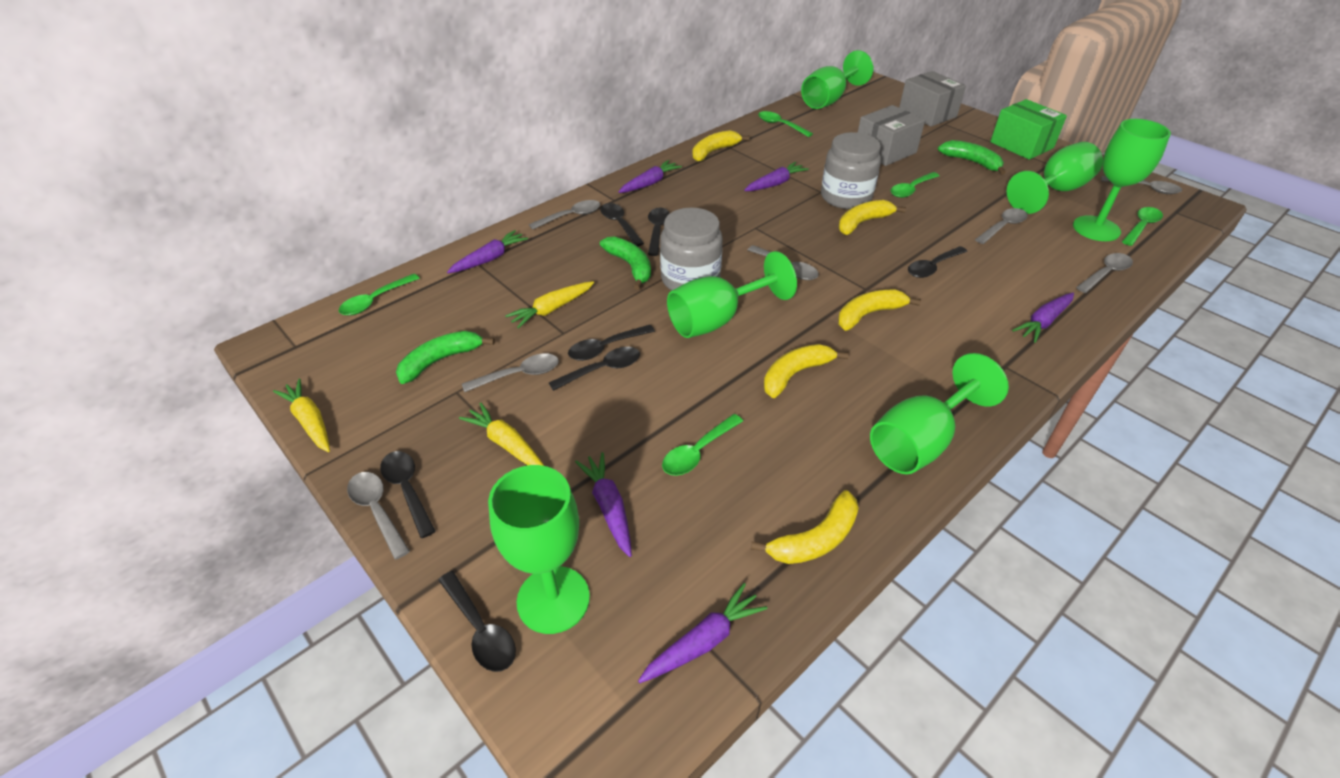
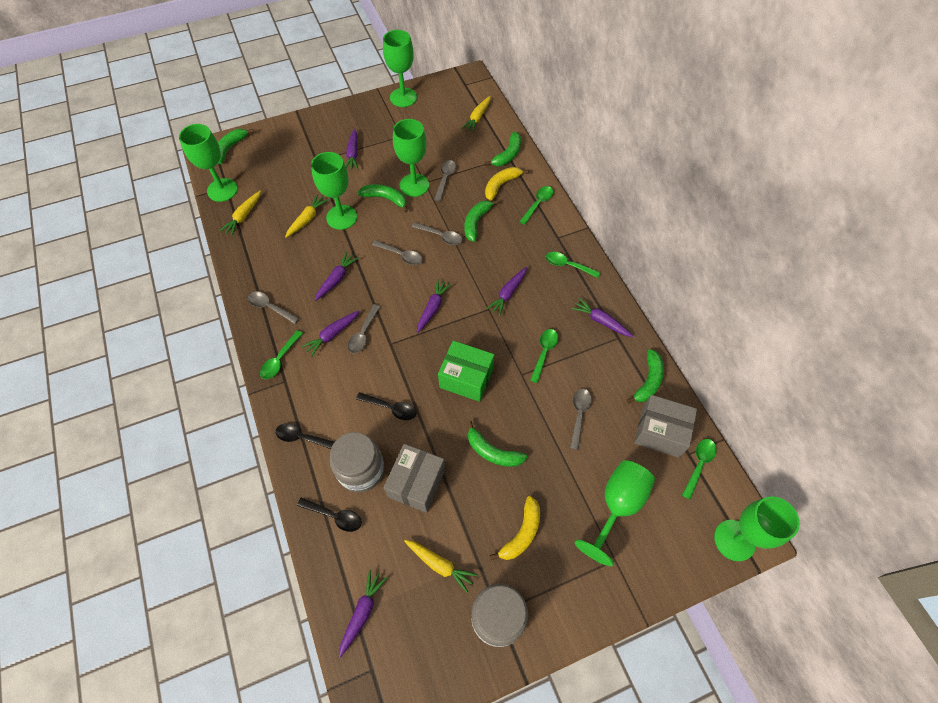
black spoon: [380,451,436,538] [438,571,516,672] [549,347,640,391] [568,325,655,361] [600,203,644,246] [648,207,670,256] [908,246,967,278] = 7 -> [275,423,334,449] [297,497,362,532] [356,392,417,420] = 3
green banana: [396,331,495,384] [600,236,651,290] [938,140,1006,175] = 3 -> [218,129,254,164] [358,184,408,212] [465,200,499,242] [467,420,528,467] [485,132,521,166] [626,349,664,404] = 6
grey spoon: [347,472,410,560] [462,353,559,392] [529,200,600,230] [748,245,819,280] [975,208,1028,244] [1076,253,1133,293] [1101,176,1182,194] = 7 -> [248,291,299,324] [348,304,380,353] [372,240,423,265] [412,222,463,245] [434,160,456,201] [570,389,592,450] = 6
purple carrot: [447,230,528,273] [575,452,632,557] [618,160,682,193] [638,583,767,683] [744,162,809,191] [1012,293,1074,343] = 6 -> [301,311,360,357] [315,252,359,301] [339,570,387,657] [346,129,359,170] [417,279,452,333] [486,267,527,316] [571,298,633,337] = 7
yellow banana: [692,130,750,162] [751,490,859,564] [764,344,849,398] [838,290,921,331] [839,200,906,235] = 5 -> [485,167,529,201] [490,496,540,560] = 2
yellow carrot: [273,378,330,452] [459,403,544,466] [505,281,594,328] = 3 -> [220,191,261,236] [285,194,329,238] [404,540,477,593] [461,96,491,133] = 4

